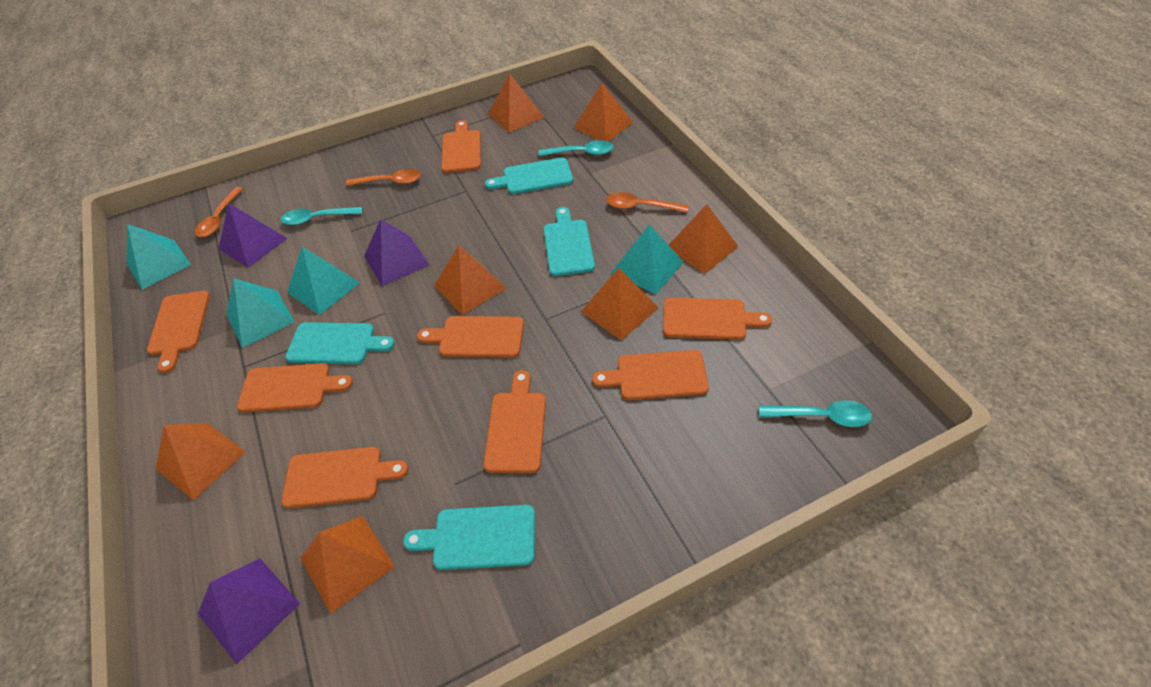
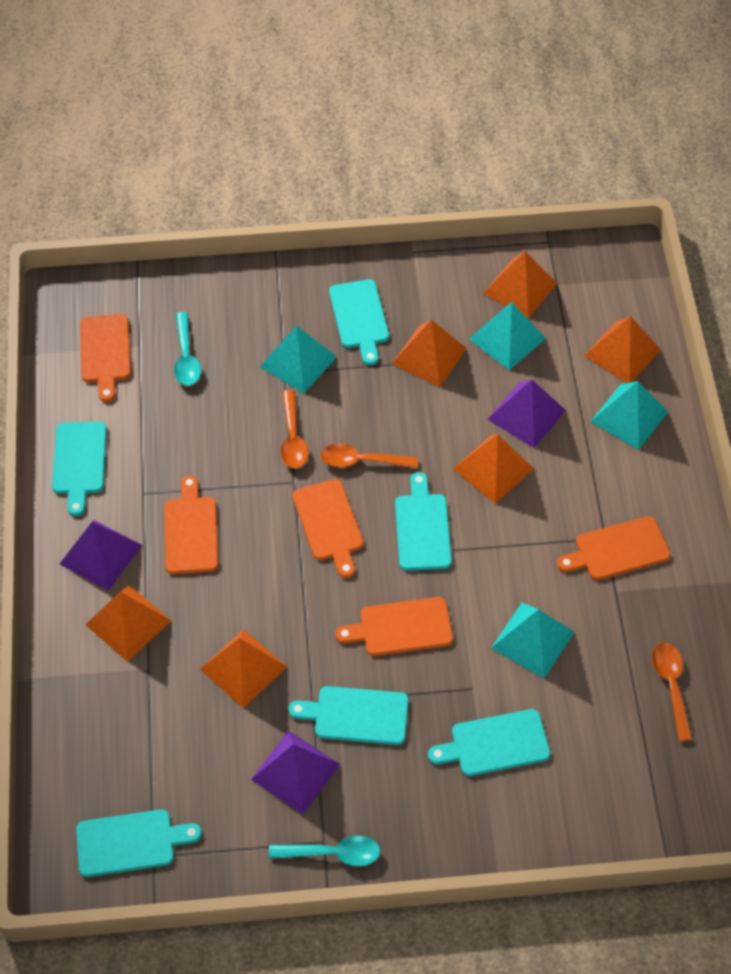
orange cutting board: [147,291,210,373] [237,363,353,413] [281,447,408,508] [417,316,524,358] [441,120,481,173] [483,370,546,473] [592,350,709,400] [663,298,772,340] = 8 -> [80,314,131,402] [164,475,218,574] [293,479,364,578] [336,597,453,656] [557,516,671,580] = 5
orange pyramid: [156,423,245,501] [300,516,395,614] [434,245,506,315] [488,74,544,133] [574,83,633,142] [581,268,658,341] [669,204,739,274] = 7 -> [85,585,171,662] [200,629,287,708] [392,320,467,387] [453,434,534,504] [483,251,557,319] [584,316,661,383] = 6
turquoise cutting board: [285,322,395,364] [403,505,535,570] [485,158,573,194] [544,207,595,276] = 4 -> [52,422,107,516] [76,809,202,877] [289,686,409,745] [329,279,389,365] [395,472,452,571] [428,709,551,776] = 6
turquoise spoon: [281,207,363,226] [539,140,614,156] [759,400,872,427] = 3 -> [174,312,201,386] [269,835,381,867] = 2

